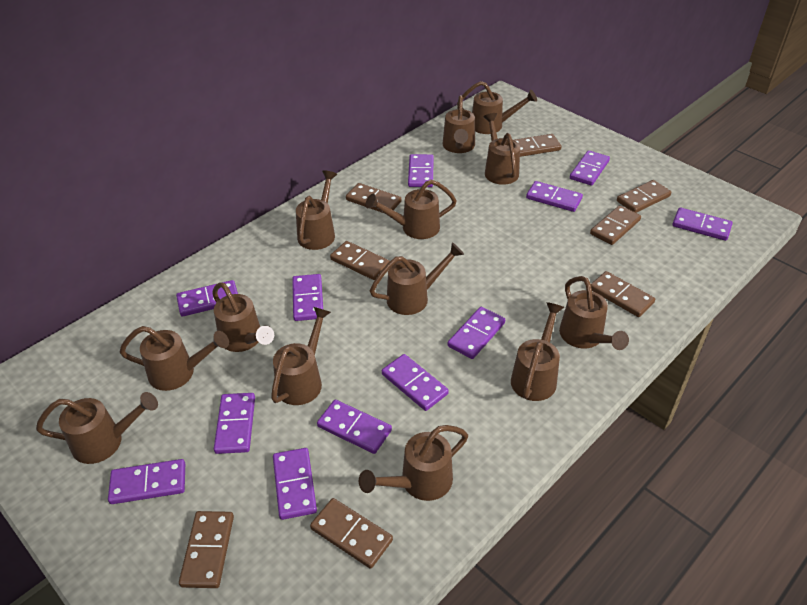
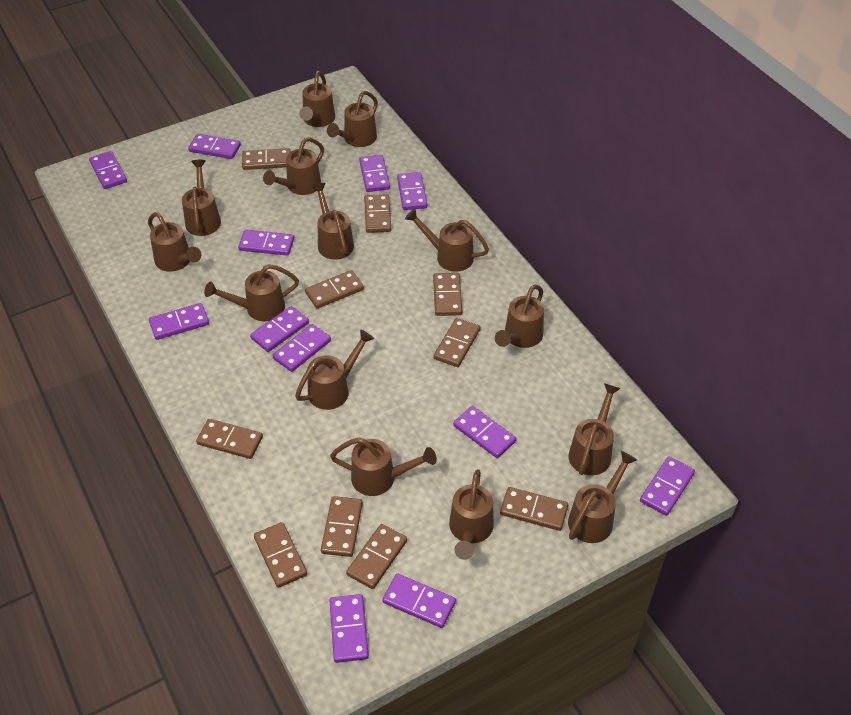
brown domino: [179,511,234,588] [310,498,393,569] [330,241,390,280] [346,183,401,214] [514,134,561,157] [590,205,641,245] [591,271,655,317] [617,180,671,213] = 8 -> [196,419,263,459] [242,148,291,170] [254,522,307,588] [305,270,364,309] [321,496,363,557] [346,524,407,589] [364,194,391,233] [433,273,462,316] [434,318,480,367] [500,487,568,531] = 10
brown watering can: [36,392,158,464] [119,326,229,391] [212,282,274,352] [271,307,331,405] [296,170,337,250] [359,425,468,501] [366,179,457,239] [370,243,464,315] [442,95,475,153] [457,81,537,134] [484,113,520,185] [511,302,564,401] [559,276,629,350] = 13 -> [148,212,201,272] [182,160,221,236] [204,264,299,321] [263,138,324,195] [295,330,374,410] [299,71,335,127] [311,183,354,260] [327,91,378,147] [330,437,437,496] [405,208,489,272] [449,469,494,560] [495,285,544,348] [568,451,637,543] [569,383,621,475] = 14

